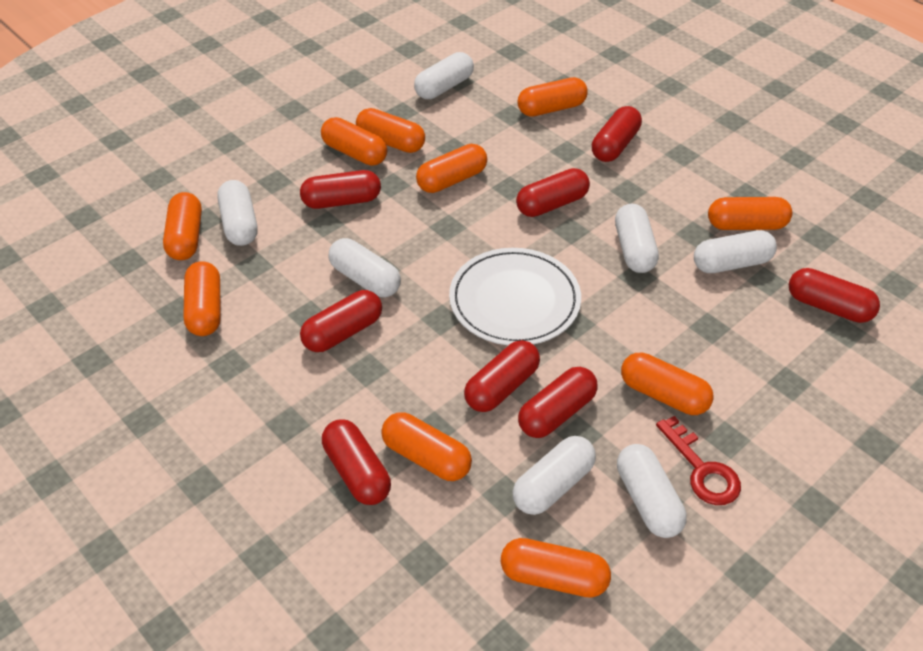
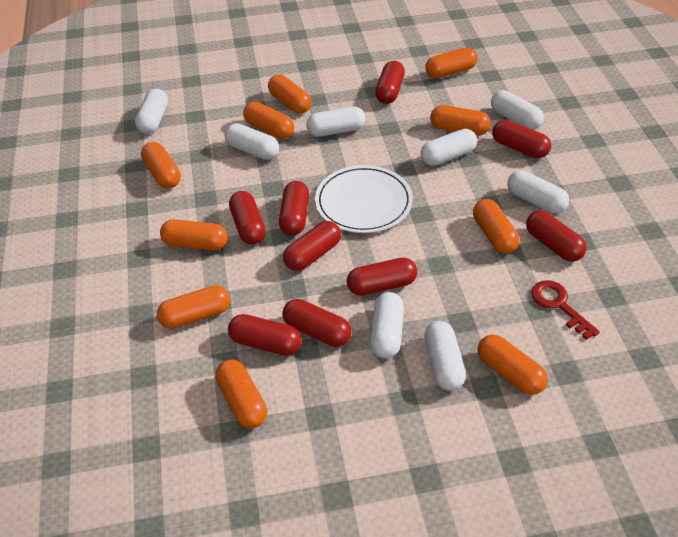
red capsule: [300,170,381,209] [300,290,382,352] [322,419,391,505] [464,340,540,412] [516,168,590,217] [518,367,598,438] [592,106,642,162] [789,268,880,323] = 8 -> [228,314,302,356] [229,191,266,244] [279,181,309,235] [282,299,352,347] [283,221,341,271] [347,258,417,296] [375,61,405,104] [492,120,551,158] [526,210,587,262] = 9
white capsule: [217,180,258,246] [329,238,401,297] [414,52,474,99] [513,436,596,515] [615,204,659,273] [617,444,687,538] [694,230,777,273] = 7 -> [135,89,168,134] [225,123,279,160] [306,106,366,137] [370,292,404,359] [420,129,477,166] [424,321,466,391] [491,90,544,130] [507,170,569,214] = 8

